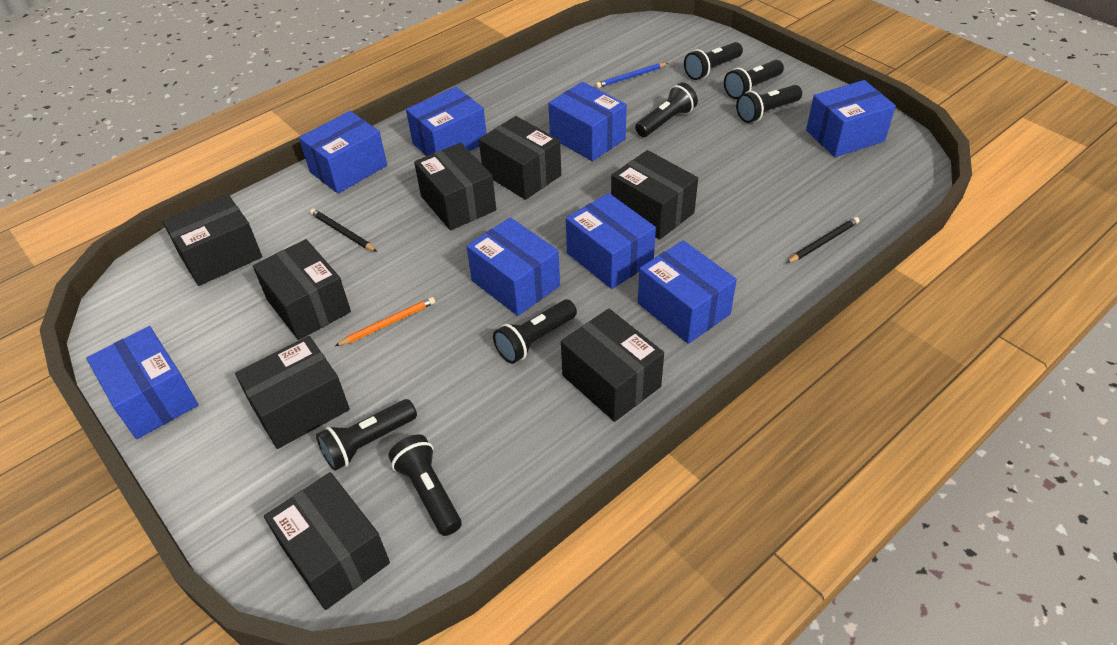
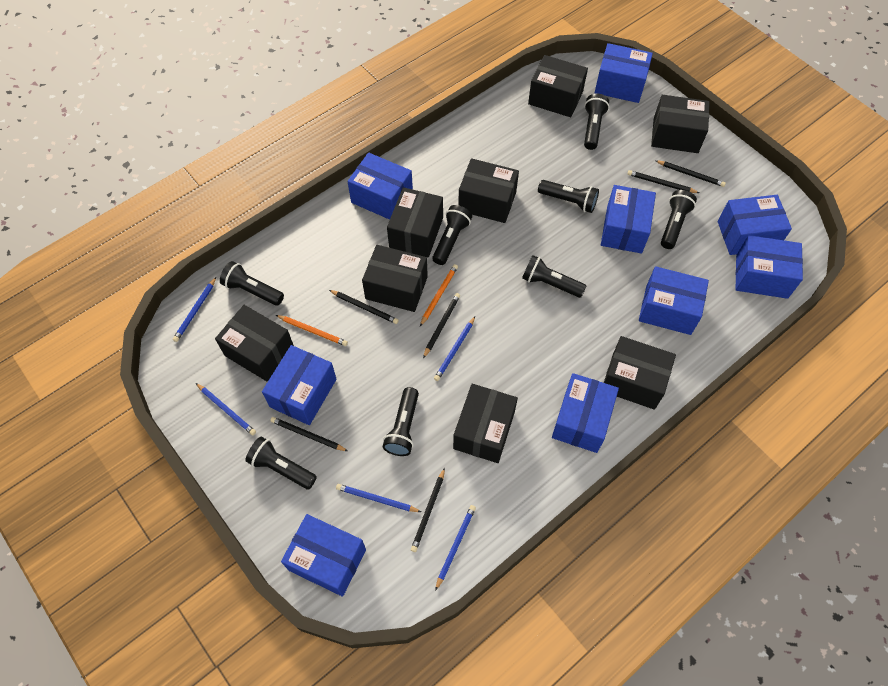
black flashlight: [316,399,417,471] [388,435,462,536] [493,300,577,364] [635,82,698,137] [684,42,743,80] [724,60,784,99] [736,85,802,123] = 7 -> [220,261,284,306] [246,437,317,489] [383,387,419,456] [432,205,472,265] [522,255,586,298] [538,180,599,213] [584,94,610,150] [661,190,697,249] = 8
black pencil: [310,209,377,252] [787,217,860,263] = 2 -> [270,417,348,451] [329,290,399,324] [411,468,445,552] [423,293,460,358] [627,170,699,193] [655,160,726,187] = 6
blue box: [86,326,198,439] [299,111,387,194] [406,87,487,156] [466,217,560,316] [548,82,627,161] [566,193,656,289] [638,240,737,344] [806,80,896,157] = 8 -> [262,345,337,425] [281,514,366,597] [348,153,413,220] [552,373,619,453] [595,43,653,103] [601,185,656,254] [639,266,709,335] [718,195,792,255] [736,235,803,299] = 9
blue pencil: [596,63,668,88] = 1 -> [173,277,216,342] [196,383,256,435] [336,484,421,512] [434,316,475,381] [435,505,476,591] = 5
orange pencil: [335,297,435,346] = 1 -> [276,315,348,346] [420,264,458,326] = 2

